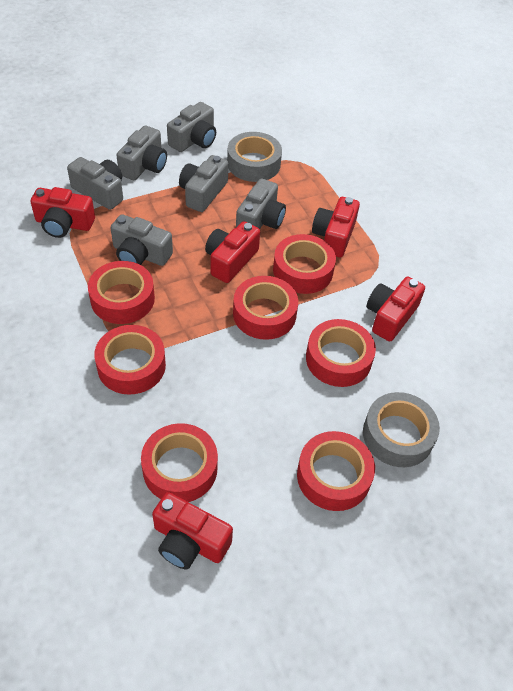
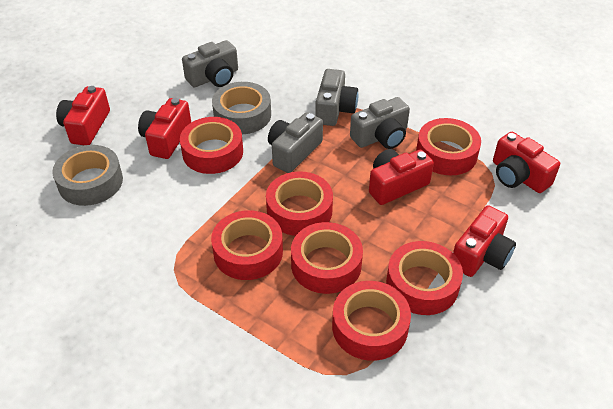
grey camera: [67,157,123,210] [111,214,173,266] [116,125,167,180] [167,102,216,152] [179,155,228,212] [236,178,286,229] = 6 -> [182,40,238,87] [268,112,323,173] [315,69,358,126] [350,97,410,149] = 4

